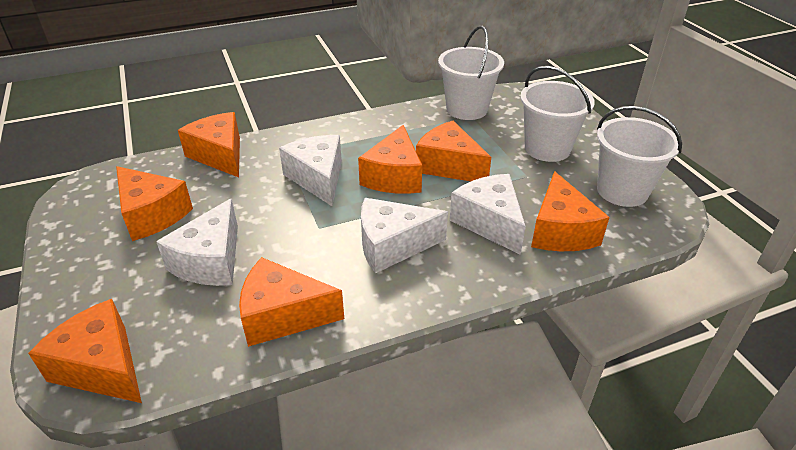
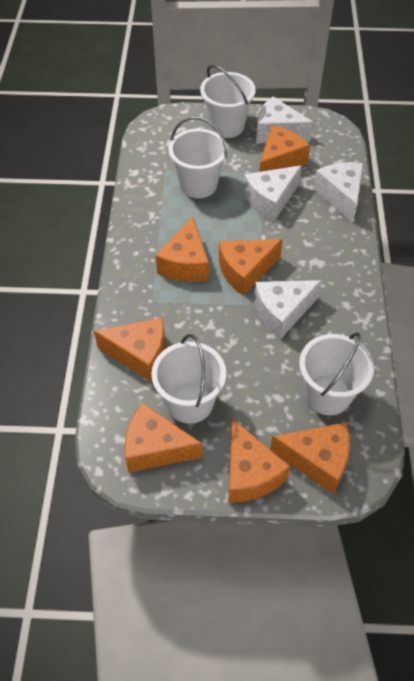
white bucket: [438,26,504,120] [520,66,595,162] [597,106,682,207] = 3 -> [151,334,226,424] [169,116,228,198] [200,65,256,138] [299,332,374,415] = 4

